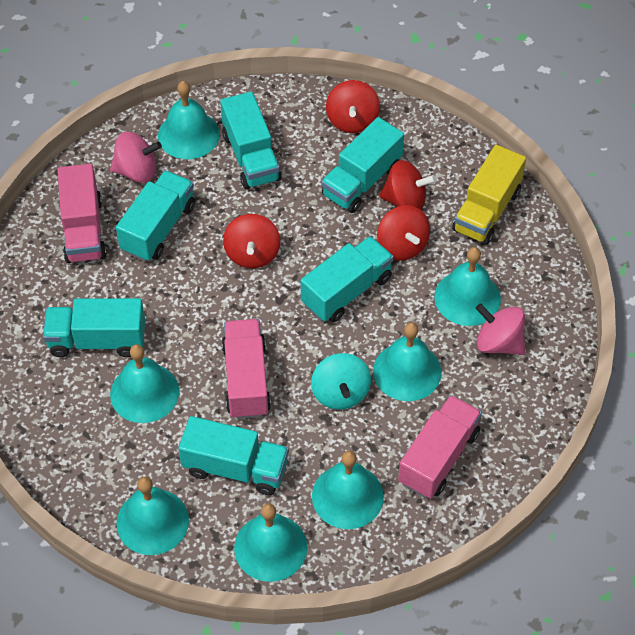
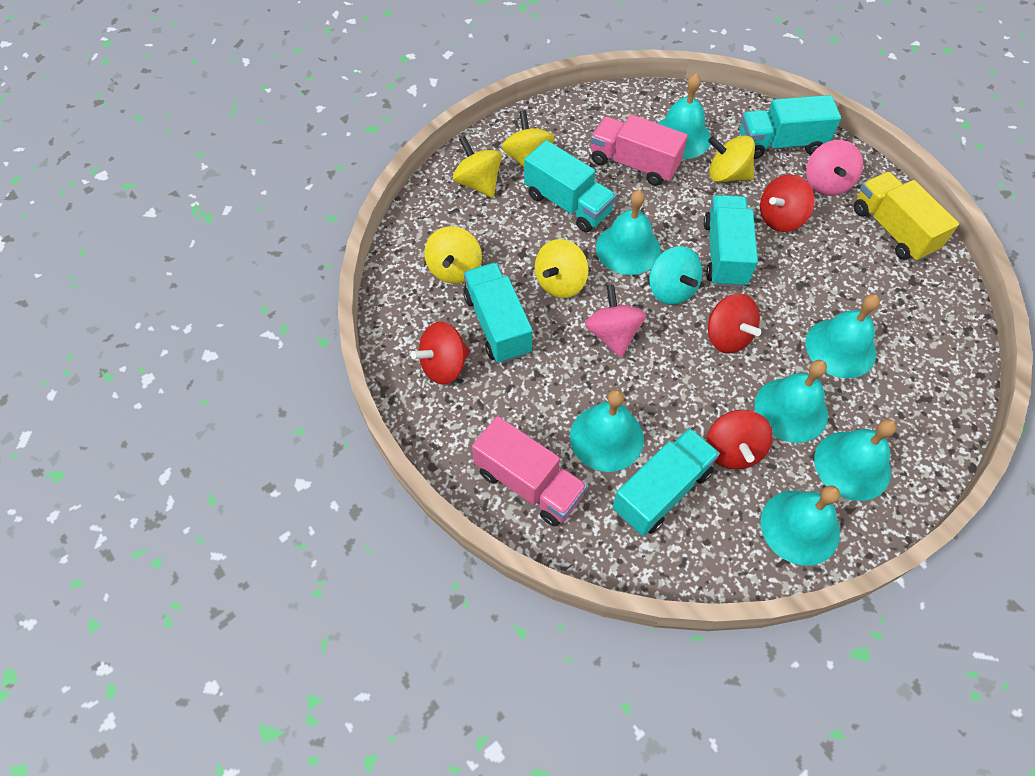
pink truck: [57,164,107,263] [222,319,271,419] [398,395,482,498] = 3 -> [472,416,587,527] [590,114,688,186] = 2
turquoise truck: [43,298,145,357] [116,170,195,262] [179,416,289,495] [220,92,282,189] [301,236,394,322] [321,117,404,213] = 6 -> [464,262,533,363] [524,140,616,233] [612,428,720,536] [703,195,758,288] [740,95,841,159] = 5
yellow spinning top: none = 0 -> [424,226,482,284] [453,136,502,198] [502,110,555,168] [535,239,589,298] [708,135,755,182] = 5

